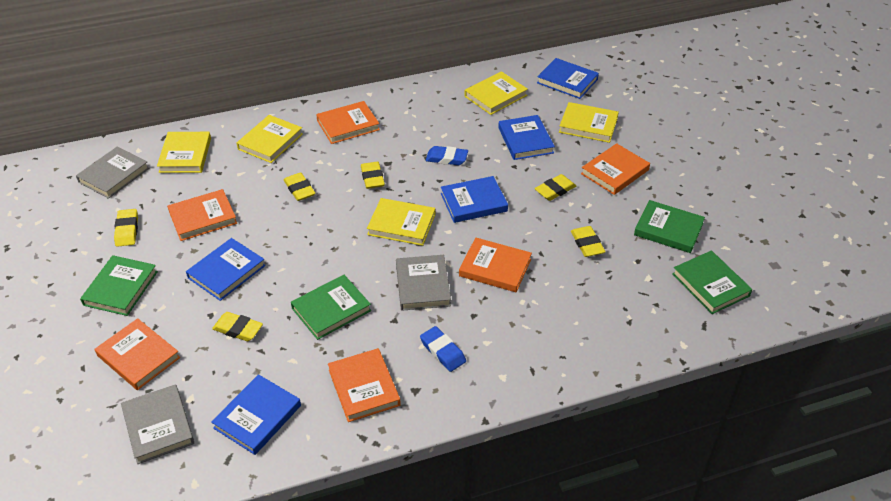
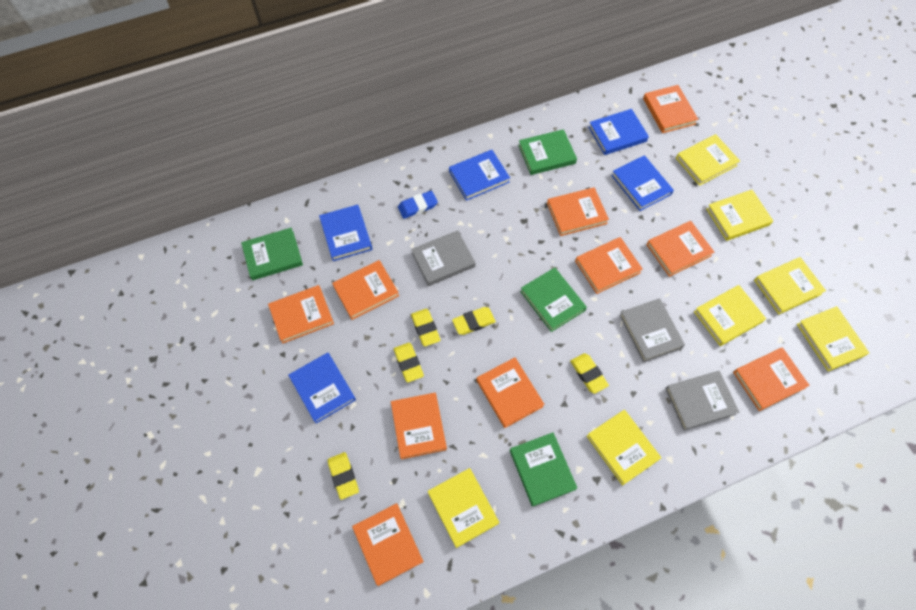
blue eraser: [420,326,466,372] [426,146,468,165] = 2 -> [398,191,438,219] = 1
orange book: [95,318,180,390] [167,189,237,241] [316,101,380,144] [328,348,401,422] [459,237,532,292] [581,143,650,195] = 6 -> [268,285,334,343] [332,260,399,320] [352,503,424,586] [391,393,447,459] [476,357,544,428] [547,187,609,236] [575,237,643,294] [643,85,698,133] [646,221,714,277] [733,347,810,411] = 10
yellow book: [157,132,211,173] [237,115,303,163] [367,198,435,246] [465,71,528,115] [559,102,619,143] = 5 -> [428,468,499,548] [587,410,661,486] [676,134,740,186] [694,285,766,346] [706,190,773,241] [754,257,826,314] [797,306,869,371] = 7
yellow eraser: [114,209,138,247] [212,312,263,341] [284,172,315,201] [361,162,385,189] [535,174,576,201] [571,226,605,257] = 6 -> [328,452,359,500] [394,342,424,383] [411,309,440,347] [452,307,496,335] [570,353,609,394] = 5

